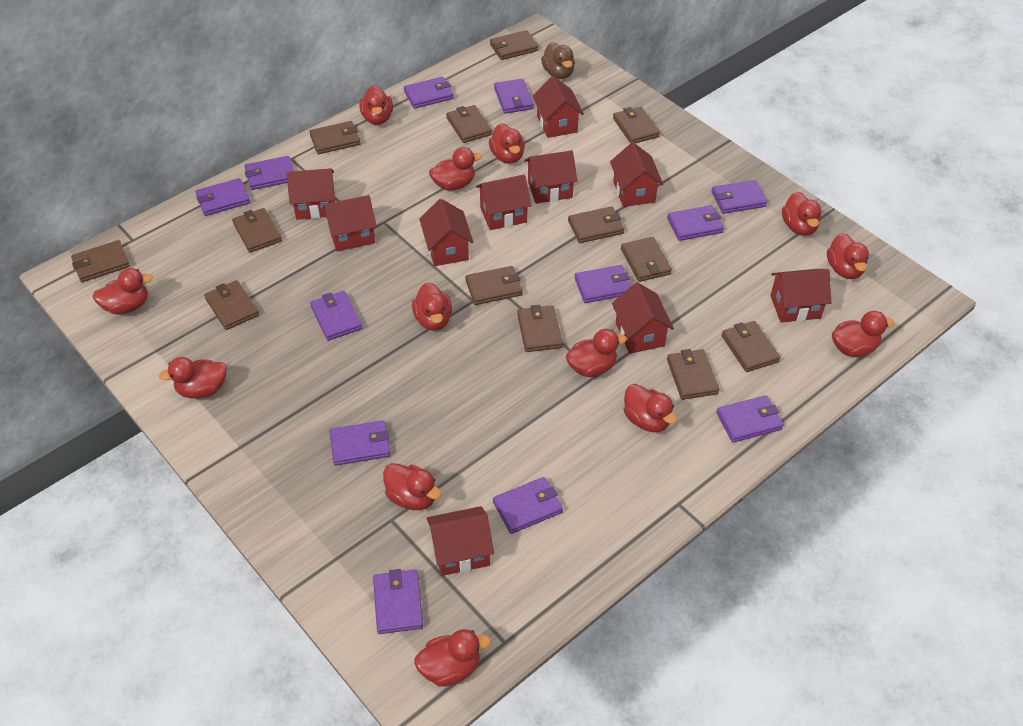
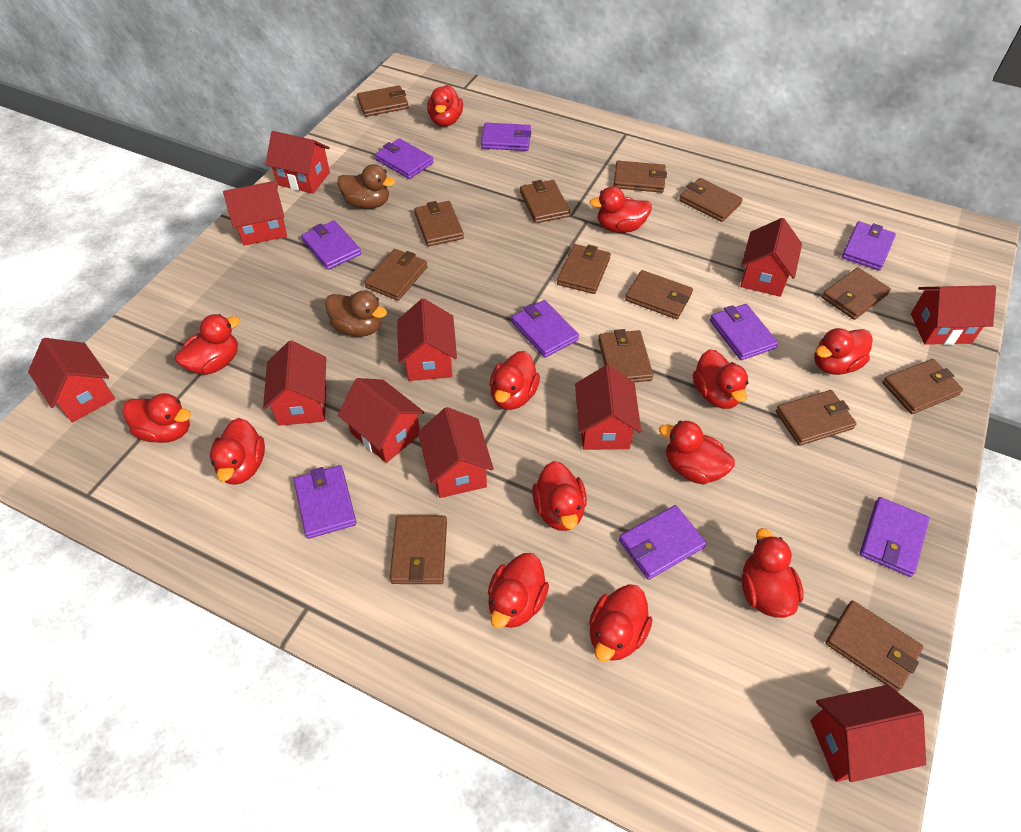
brown duck: [541,42,575,79] = 1 -> [325,291,387,337] [337,164,395,209] = 2
brown wallet: [71,240,130,282] [204,280,259,330] [232,208,282,253] [309,121,361,154] [446,105,492,143] [465,266,523,305] [490,30,538,60] [517,305,563,352] [568,206,624,243] [613,106,660,143] [621,237,672,282] [667,349,719,400] [721,321,780,372] = 13 -> [357,85,409,117] [364,249,428,301] [390,515,447,584] [414,201,464,246] [520,180,570,223] [557,244,611,294] [598,329,653,382] [614,161,667,193] [625,270,693,319] [679,178,743,222] [776,390,857,446] [822,267,891,320] [826,601,923,692] [882,359,963,414] = 14
purple wallet: [195,178,250,216] [244,156,294,190] [310,291,362,341] [329,420,390,465] [373,569,423,634] [404,77,454,109] [493,477,563,534] [494,79,534,114] [575,265,631,303] [667,205,724,241] [711,180,767,214] [716,395,784,443] = 12 -> [294,465,357,539] [301,220,361,270] [375,138,434,179] [481,123,531,151] [512,300,579,358] [619,505,706,580] [710,304,778,360] [842,221,896,271] [860,497,929,577] = 9
red house: [286,168,335,220] [323,195,377,251] [419,199,473,266] [426,506,494,576] [476,175,532,230] [525,150,577,204] [533,76,584,138] [610,142,663,207] [612,282,674,354] [770,269,831,322] = 10 -> [28,338,115,423] [223,181,287,246] [263,340,326,426] [266,131,330,194] [338,378,425,463] [397,299,457,381] [418,407,494,498] [575,365,641,450] [740,218,802,297] [810,685,926,782] [911,285,996,345] = 11

